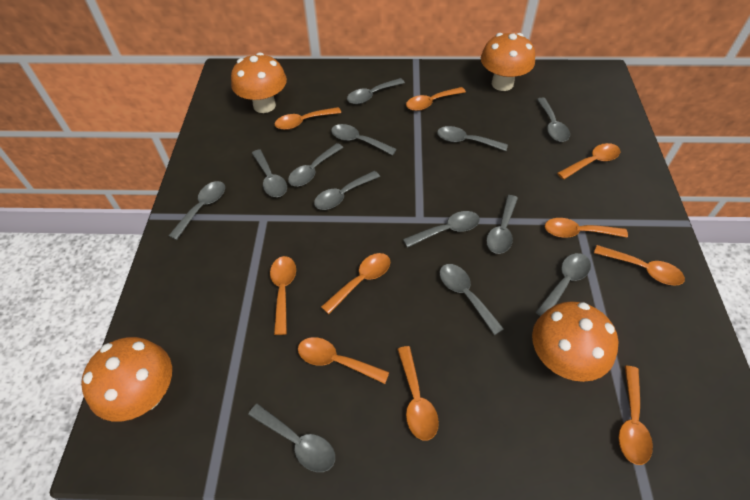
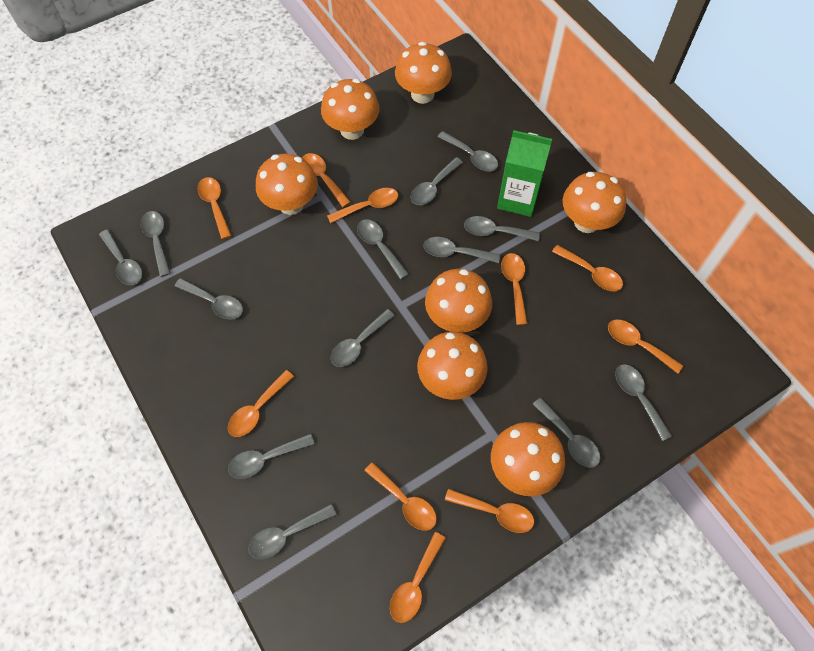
green carton: none = 0 -> [497,130,552,217] = 1
orange mushroom: [81,337,172,421] [231,52,287,113] [481,33,535,91] [532,301,619,382] = 4 -> [256,154,318,215] [321,79,380,140] [395,42,452,104] [417,332,488,400] [425,269,492,333] [491,422,565,496] [563,172,626,233] = 7

